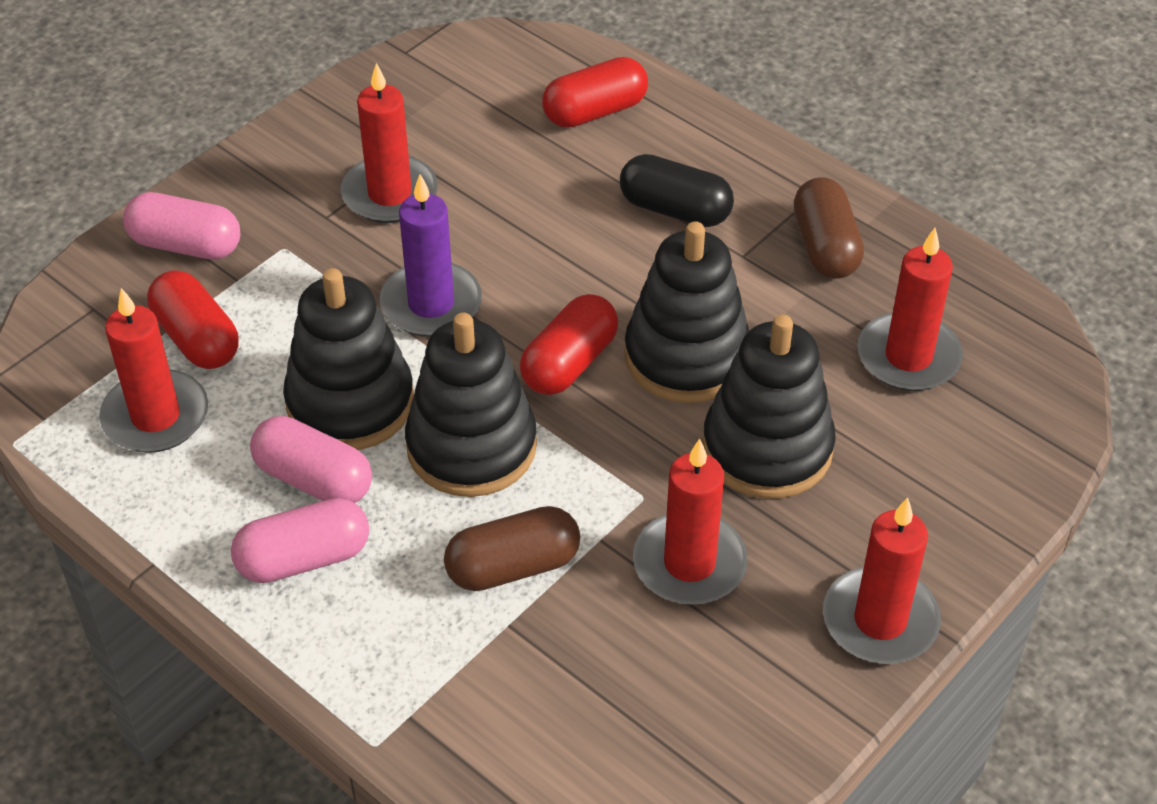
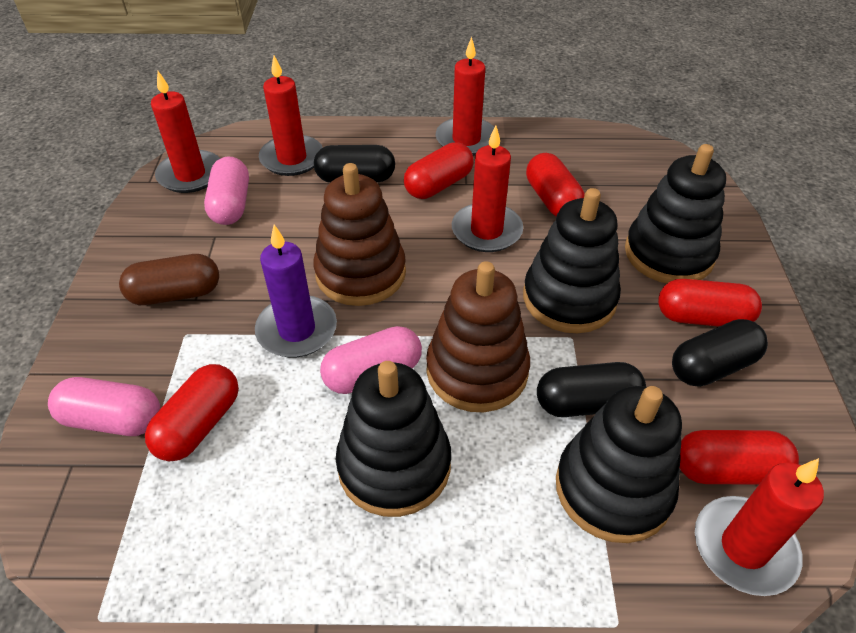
black capsule: [620,154,734,227] = 1 -> [314,145,395,183] [537,362,646,417] [672,319,768,387] = 3
brown capsule: [444,506,580,591] [794,177,864,278] = 2 -> [119,254,219,305] = 1
brown stacking toy: none = 0 -> [313,163,406,306] [426,261,530,412] = 2
red capsule: [147,270,239,369] [520,294,618,395] [542,57,648,128] = 3 -> [145,364,239,461] [404,142,473,199] [526,153,585,217] [658,279,762,327] [680,430,799,485] = 5

